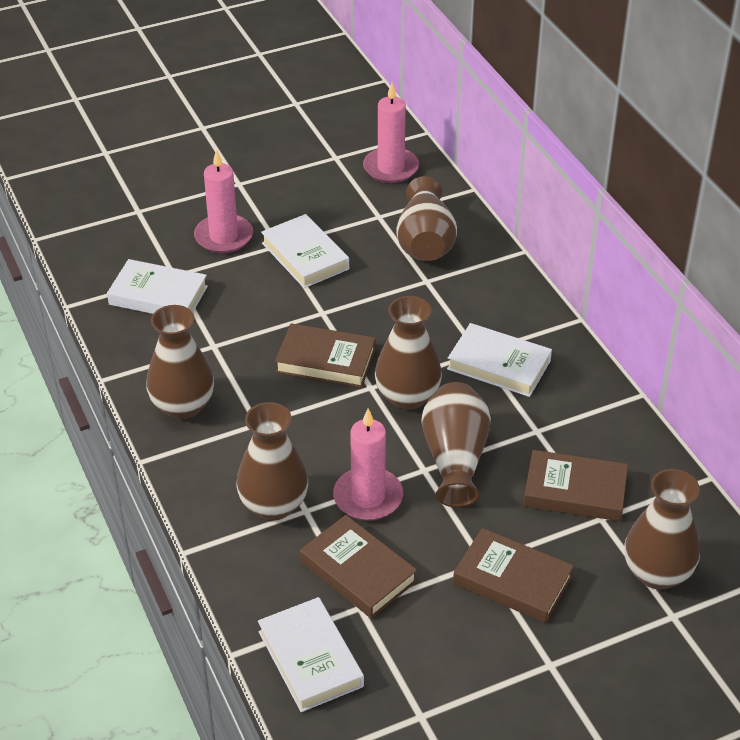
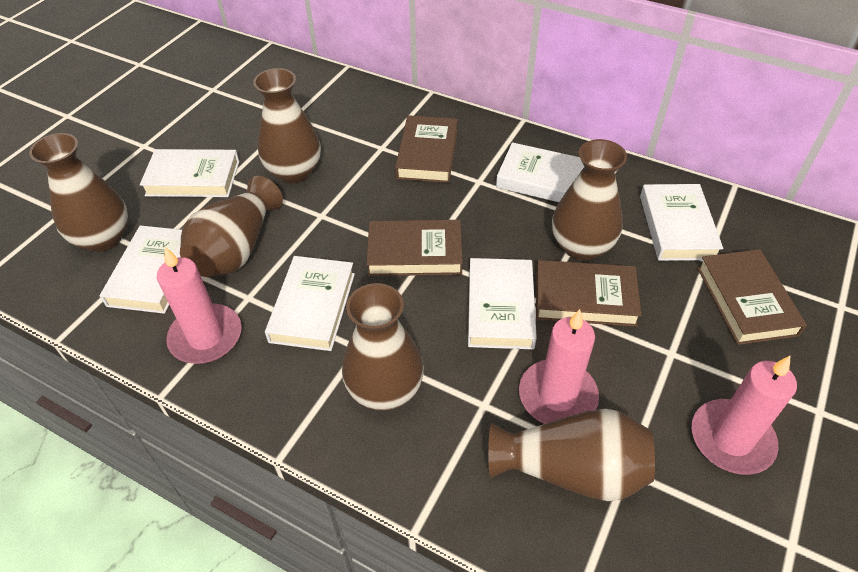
white book: [107,259,208,314] [258,597,364,712] [261,214,349,288] [447,323,552,397] = 4 -> [100,225,182,314] [140,149,239,197] [265,256,355,351] [468,258,537,349] [496,142,584,202] [640,184,723,261] = 6

